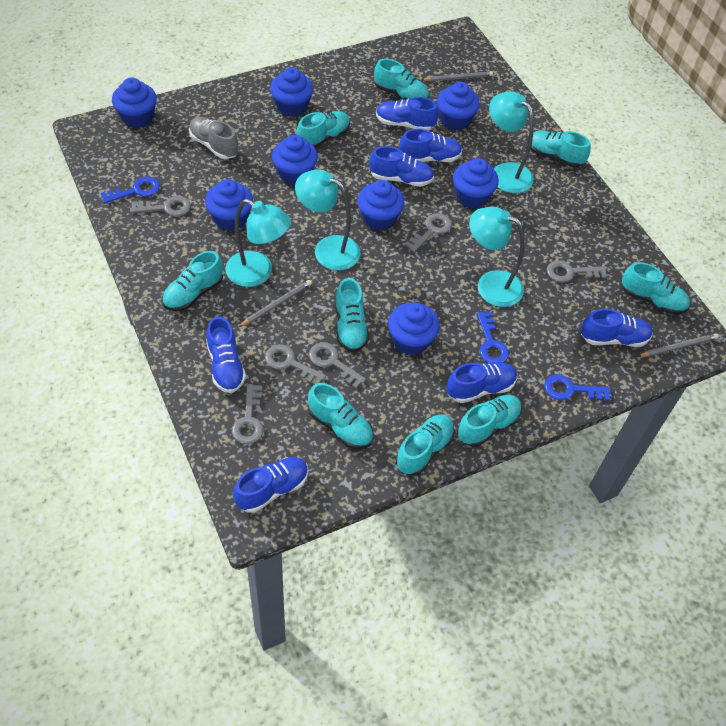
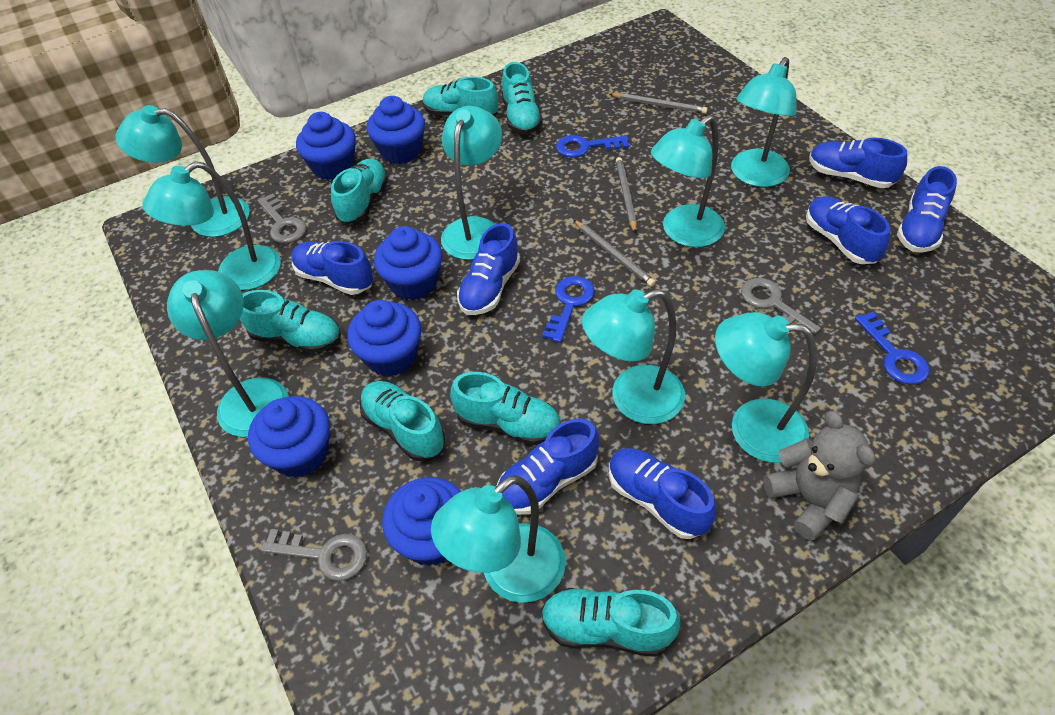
blue cupcake: [112,77,157,128] [205,179,253,231] [270,67,313,117] [272,135,318,185] [357,180,405,231] [388,303,440,355] [437,82,480,131] [453,158,499,208] = 8 -> [248,396,330,478] [296,112,356,180] [347,300,421,377] [367,96,425,164] [374,226,442,300] [382,477,461,566] = 6
grey key: [130,196,191,217] [232,384,263,444] [265,344,326,385] [309,342,366,389] [405,213,452,252] [547,261,607,282] = 6 -> [257,193,306,243] [261,529,367,581] [741,278,821,339] = 3
grey shoe: [189,117,239,159] = 1 -> none = 0
grey teddy bear: none = 0 -> [763,411,875,541] = 1
turquoise lamp: [225,199,291,287] [295,169,361,270] [469,207,525,307] [489,91,534,193] = 4 -> [116,105,250,237] [143,161,281,290] [167,270,289,437] [431,475,566,603] [441,106,502,260] [582,289,685,424] [651,115,725,247] [715,312,817,463] [731,57,797,187] = 9
turquoise shoe: [162,251,223,311] [297,111,350,148] [308,383,373,449] [335,278,369,352] [374,59,429,100] [396,415,455,476] [457,395,522,447] [527,131,591,167] [622,262,690,315] = 9 -> [240,290,341,353] [331,158,388,224] [360,381,445,461] [423,77,498,117] [450,372,561,445] [501,62,543,134] [541,588,681,657] = 7

